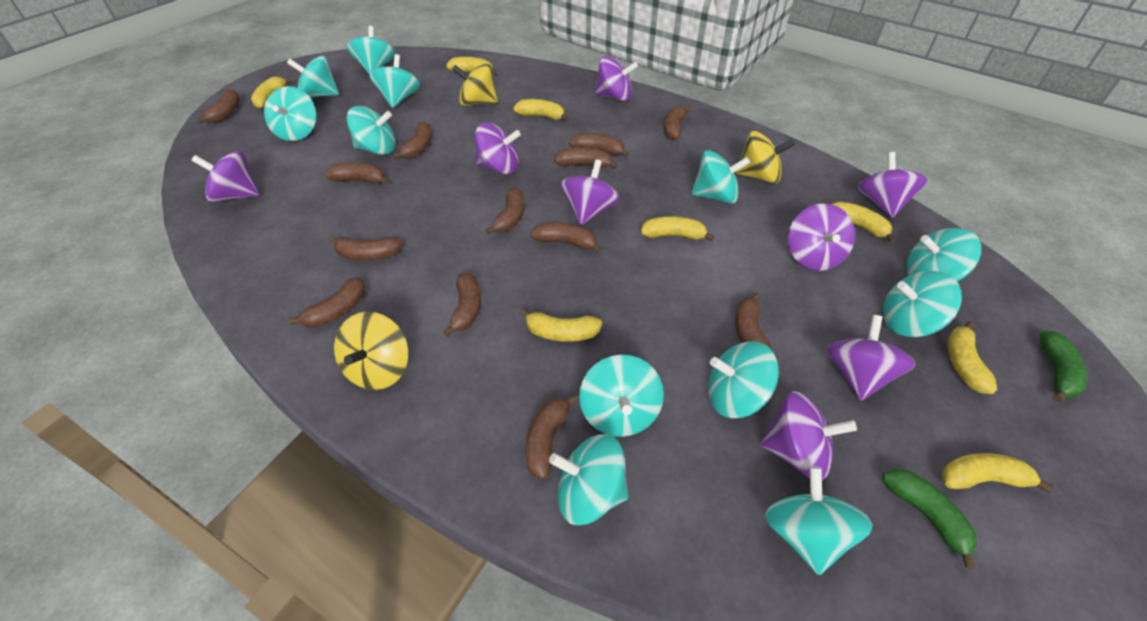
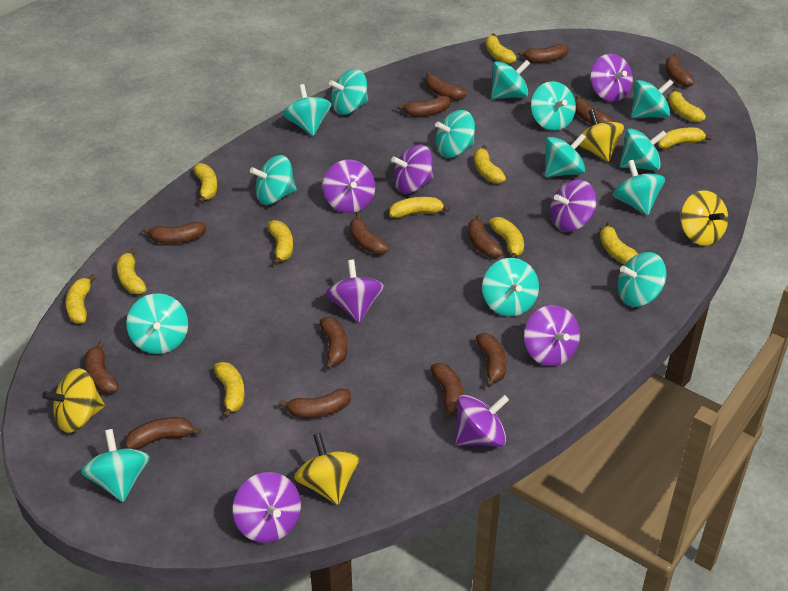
brown banana: [197,89,240,123] [288,277,366,328] [325,162,388,185] [329,236,403,260] [393,122,432,159] [443,273,481,337] [486,187,525,234] [525,394,579,479] [531,223,602,253] [554,147,618,168] [569,133,629,157] [664,105,692,140] [735,292,772,350] = 13 -> [85,341,119,394] [126,417,201,450] [143,222,206,244] [278,389,351,418] [320,317,347,370] [350,214,389,255] [397,96,451,116] [425,72,467,100] [431,363,463,420] [468,215,503,258] [476,333,506,388] [517,44,568,63] [575,95,613,125] [665,54,695,87] = 14
green banana: [882,469,977,569] [1040,331,1087,402] = 2 -> none = 0
turquoise spinning top: [264,86,316,141] [287,56,339,98] [347,26,395,74] [347,106,396,155] [369,54,420,108] [549,434,629,525] [579,355,664,437] [691,150,750,204] [708,341,779,418] [765,466,873,575] [883,271,962,337] [906,228,981,282] = 12 -> [81,429,150,502] [126,293,188,354] [250,155,297,205] [283,84,331,136] [329,69,368,115] [435,110,475,158] [482,258,539,317] [491,60,530,99] [531,81,576,131] [545,134,586,177] [613,160,665,215] [617,252,667,307] [620,128,667,171] [631,79,673,118] = 14
yellow banana: [251,77,292,109] [446,57,496,75] [513,99,568,121] [519,309,602,342] [641,217,714,241] [832,202,896,243] [941,453,1053,493] [947,322,997,394] = 8 -> [65,274,96,324] [117,249,146,294] [193,163,217,204] [214,362,245,418] [268,220,293,265] [389,197,450,218] [474,145,506,183] [486,33,517,64] [489,217,524,258] [600,222,638,264] [657,128,712,149] [668,88,706,123] = 12
yellow spinning top: [334,312,409,390] [452,63,498,106] [735,131,795,184] = 3 -> [42,368,105,433] [294,433,360,505] [578,109,624,162] [681,190,728,246] = 4

